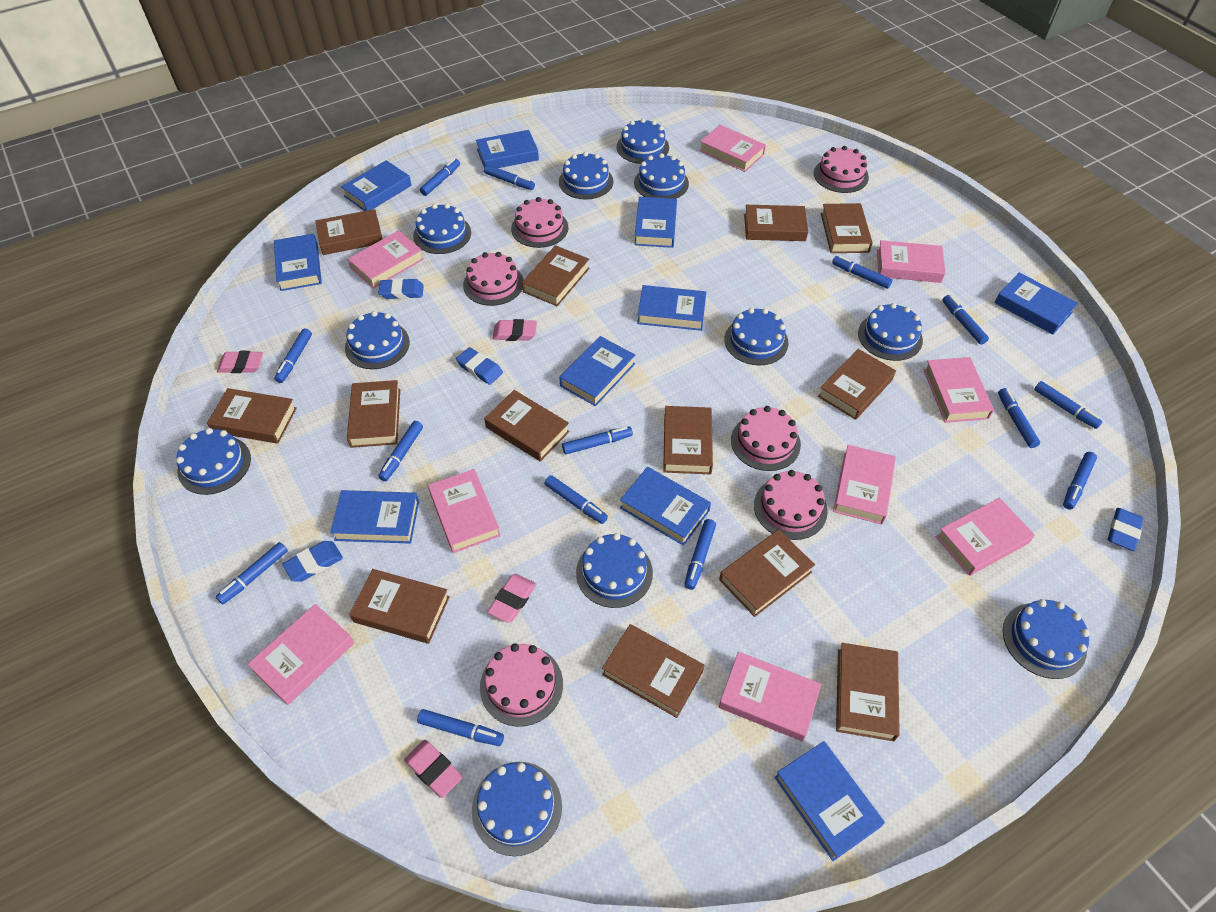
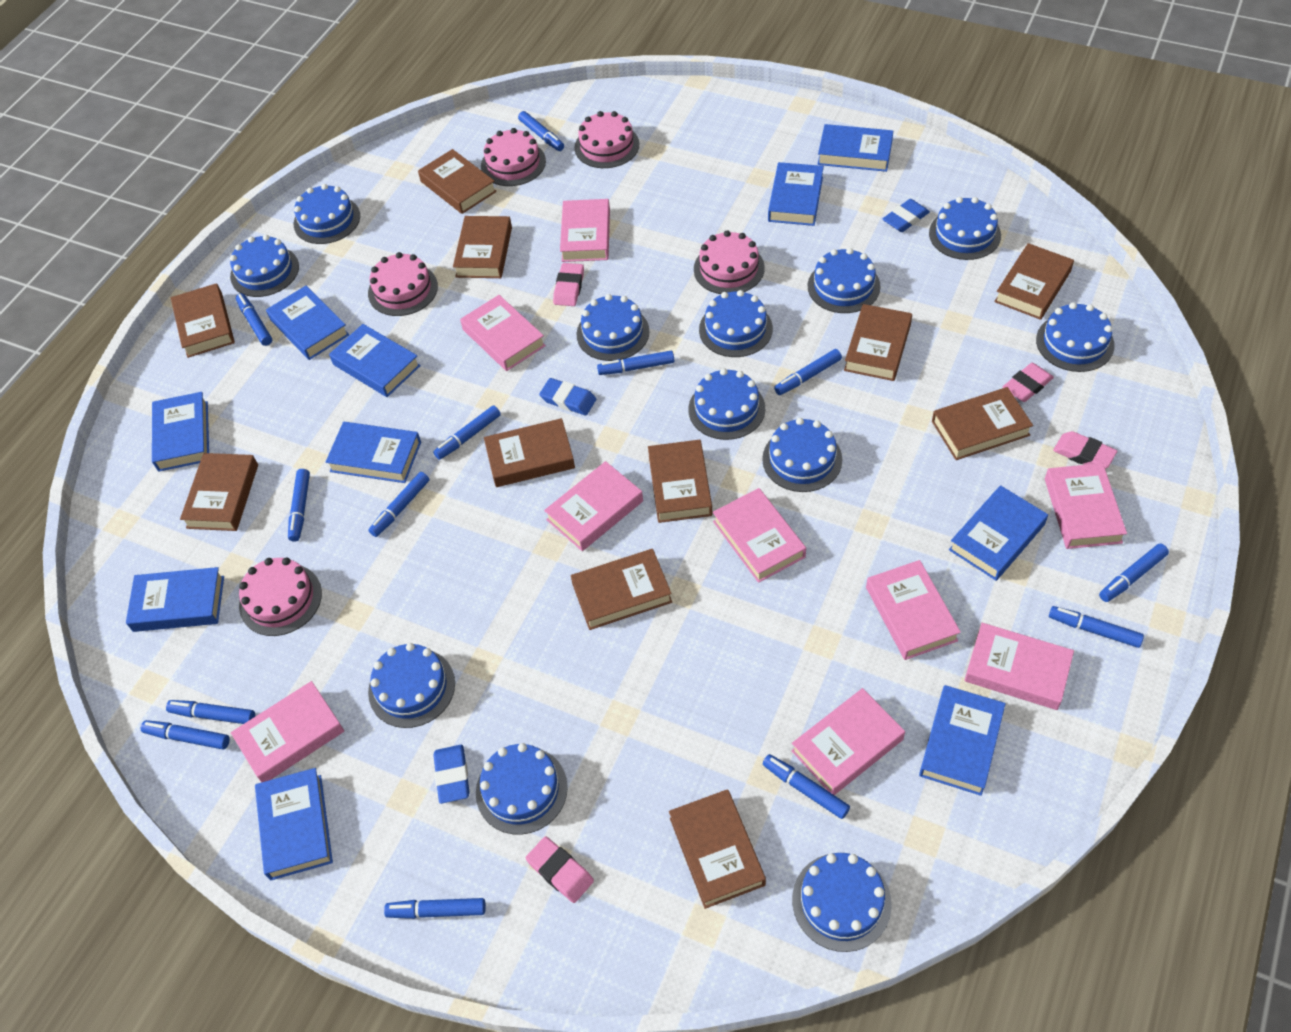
blue cake: [176,428,251,495] [345,311,410,369] [413,204,471,254] [472,762,562,856] [559,152,613,200] [576,533,653,608] [617,118,669,164] [634,153,689,199] [724,308,788,365] [858,303,923,361] [1003,599,1090,679] = 11 -> [230,235,299,297] [294,184,360,244] [368,643,455,728] [476,743,568,835] [577,294,649,361] [688,368,765,440] [699,290,773,357] [762,418,842,492] [792,853,892,952] [808,248,881,313] [929,197,1001,260] [1036,302,1115,372] = 12
blue eraser: [283,541,343,582] [379,278,424,299] [456,347,503,385] [1108,508,1143,551] = 4 -> [433,745,470,804] [539,378,596,415] [883,199,930,232] = 3
blue marker: [216,542,288,604] [274,328,312,383] [378,421,423,481] [417,709,504,746] [420,158,460,196] [484,165,535,190] [544,475,608,524] [562,426,633,454] [684,519,716,590] [832,256,892,289] [943,295,989,345] [998,388,1040,448] [1034,381,1103,429] [1063,452,1097,510] = 14 -> [141,720,230,749] [166,700,255,724] [236,293,272,346] [288,469,310,542] [369,472,429,537] [384,898,486,919] [433,405,501,460] [518,111,564,151] [597,351,674,375] [763,754,850,819] [774,349,842,395] [1049,606,1144,648] [1099,543,1169,602] = 13
brown book: [207,388,297,444] [315,209,383,255] [347,380,400,448] [349,569,450,644] [484,390,570,462] [522,245,590,306] [602,624,705,718] [663,406,713,475] [719,530,815,617] [744,205,808,241] [818,349,896,420] [821,203,873,253] [836,643,900,741] = 13 -> [171,283,235,358] [180,453,258,531] [418,149,497,214] [453,216,512,278] [484,418,575,487] [571,549,672,630] [648,440,712,523] [669,789,766,909] [844,304,912,381] [932,387,1033,460] [994,243,1074,320] = 11
pink cake: [463,252,524,306] [480,643,563,727] [511,197,568,248] [731,406,801,471] [754,470,828,540] [814,146,869,193] = 6 -> [239,558,322,636] [368,252,438,316] [481,128,546,186] [574,111,639,168] [694,230,765,294] = 5

